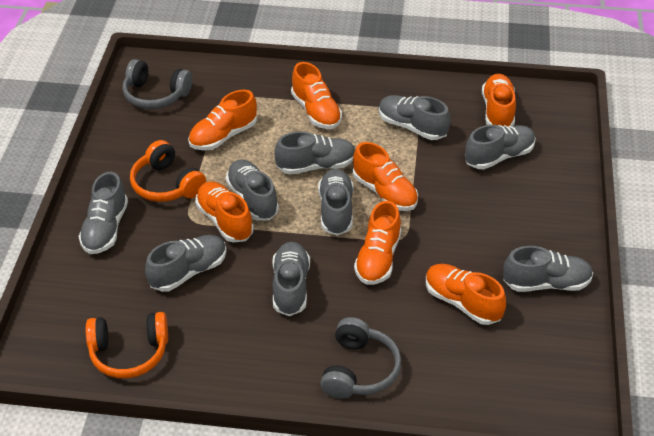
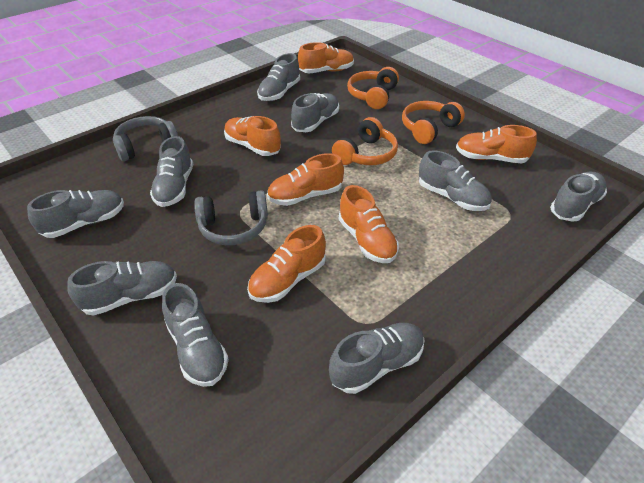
orange headphones: [86,312,168,379] [130,140,206,202] = 2 -> [332,117,398,165] [347,67,399,109] [402,101,465,144] = 3
orange shoe: [188,90,257,151] [195,181,254,243] [291,62,342,129] [353,142,418,211] [354,201,401,285] [426,264,506,325] [482,74,516,127] = 7 -> [224,116,281,156] [247,225,326,303] [267,153,344,206] [298,42,354,74] [339,185,399,263] [456,125,537,163] = 6

